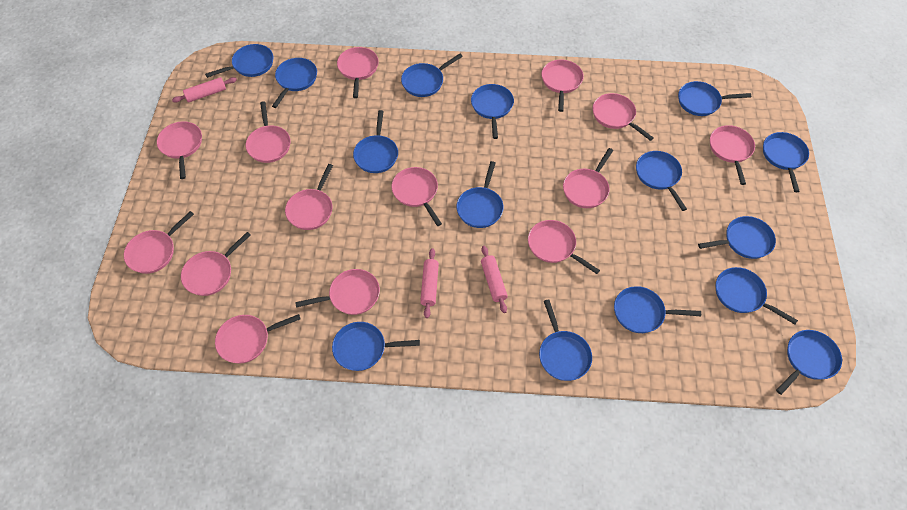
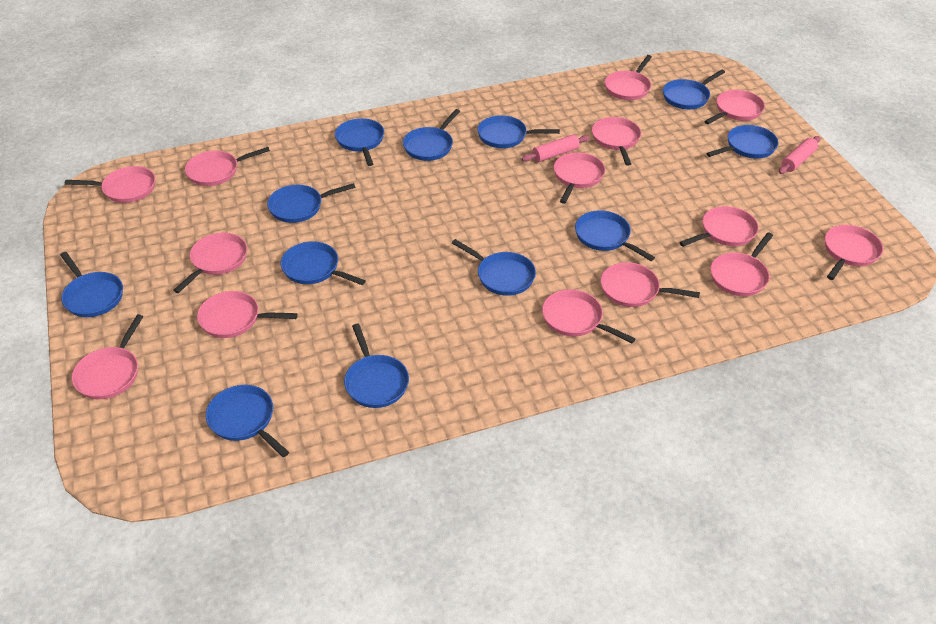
blue pan: [205,44,273,78] [272,58,317,108] [332,322,420,371] [353,110,398,173] [401,54,463,97] [456,161,504,228] [471,84,514,139] [539,299,592,381] [614,286,701,333] [636,151,687,211] [678,81,751,116] [698,216,776,259] [716,267,798,325] [763,132,809,192] [776,330,842,395] = 15 -> [60,252,123,317] [206,385,289,457] [267,183,355,223] [281,241,366,285] [335,118,384,166] [344,324,409,408] [403,109,460,161] [452,239,536,296] [477,115,560,148] [575,210,655,261] [663,69,725,109] [706,125,779,159] = 12
pink rolling pin: [172,77,237,103] [420,248,439,318] [481,246,508,313] = 3 -> [522,135,590,162] [779,136,820,174] = 2

